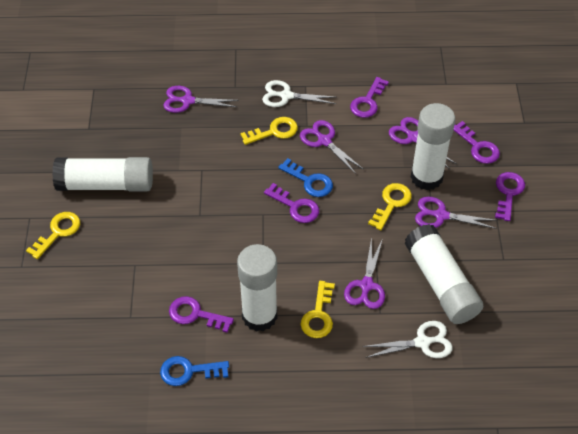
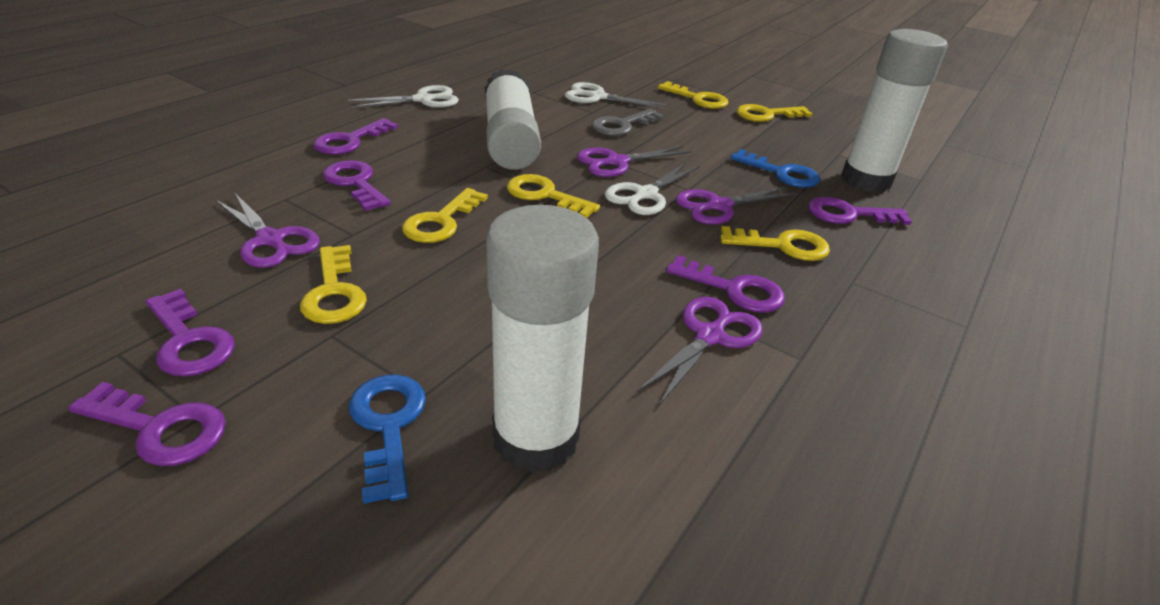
grey key: none = 0 -> [592,109,664,136] = 1
purple key: [169,296,234,333] [264,183,319,223] [350,77,389,118] [454,121,500,164] [495,172,525,221] = 5 -> [68,382,226,466] [146,289,235,377] [313,118,398,155] [323,160,391,211] [666,255,785,313] [808,197,912,225] = 6
purple scissors: [163,86,239,113] [300,120,363,174] [344,237,385,309] [389,117,456,169] [415,197,497,229] = 5 -> [216,192,320,268] [577,146,691,177] [637,297,763,407] [676,187,797,225] = 4
white glue stick: [52,157,153,191] [237,244,277,332] [405,224,483,324] [411,103,455,190] = 4 -> [485,69,541,170] [486,205,599,473] [841,29,948,192] = 3
white scissors: [262,80,336,107] [363,321,453,358] = 2 -> [347,85,459,108] [565,82,666,108] [605,162,700,215] = 3
yellow key: [26,212,80,259] [240,117,298,145] [300,281,335,338] [368,183,412,230] = 4 -> [300,245,367,324] [402,188,488,243] [507,174,600,218] [658,81,729,109] [720,226,830,261] [737,104,813,122] = 6

